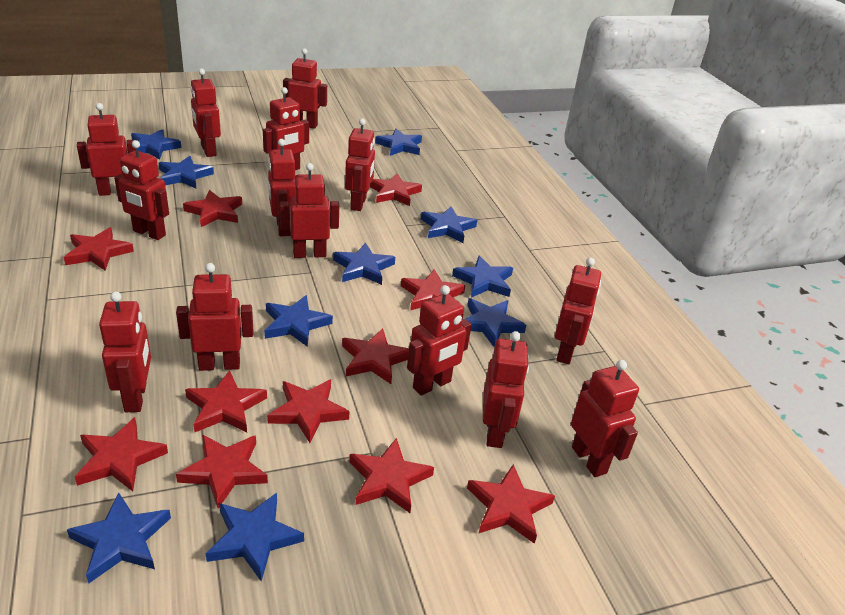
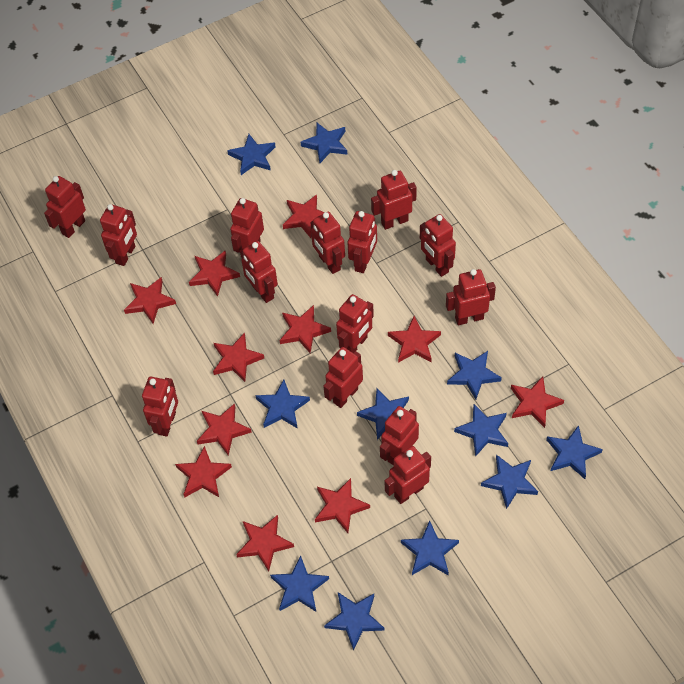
blue star: [67,492,171,584] [131,129,181,160] [158,156,214,188] [206,493,304,582] [264,295,333,347] [333,243,395,285] [375,129,422,156] [421,206,477,243] [452,256,513,298] [463,298,527,347] = 10 -> [227,134,276,175] [255,379,310,429] [270,555,329,612] [300,123,347,163] [324,592,384,651] [357,389,409,440] [401,520,459,575] [447,351,502,399] [454,404,508,457] [481,454,538,509] [546,425,603,479] = 11

